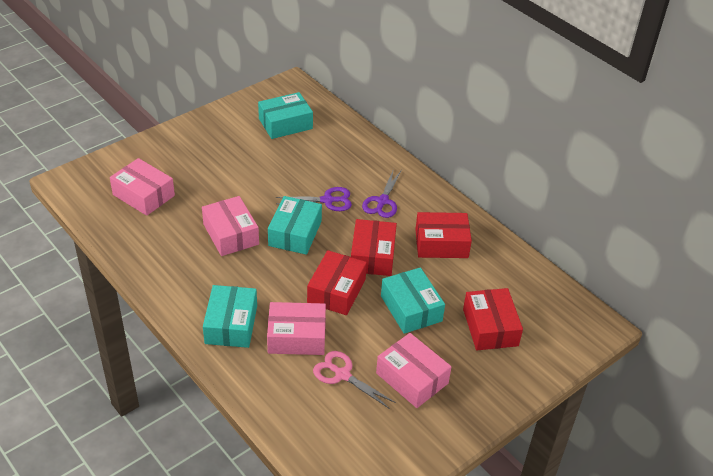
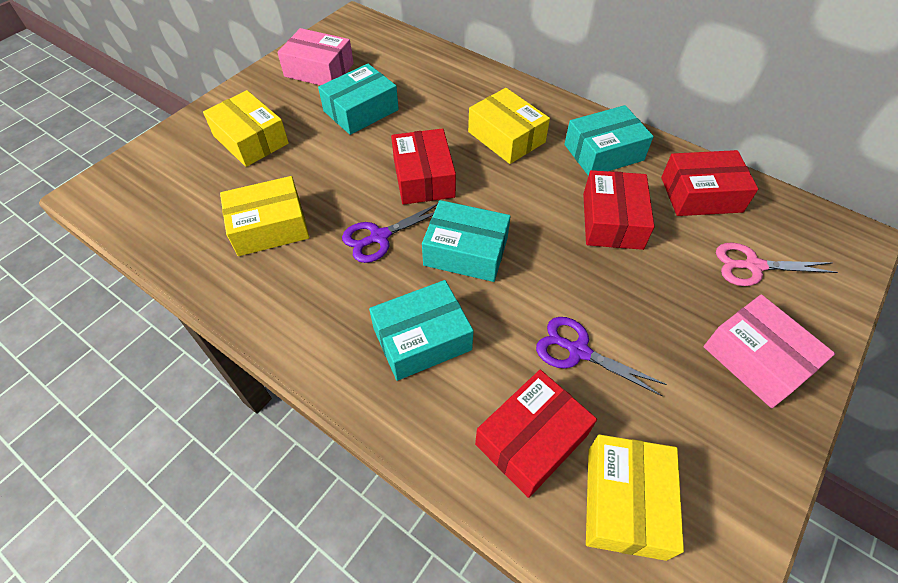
pink box: [110,158,175,216] [202,196,259,256] [267,302,326,355] [376,333,452,408] = 4 -> [277,28,354,85] [703,294,835,408] = 2
yellow box: none = 0 -> [203,90,289,167] [220,176,309,256] [468,88,550,164] [586,435,684,561] = 4

